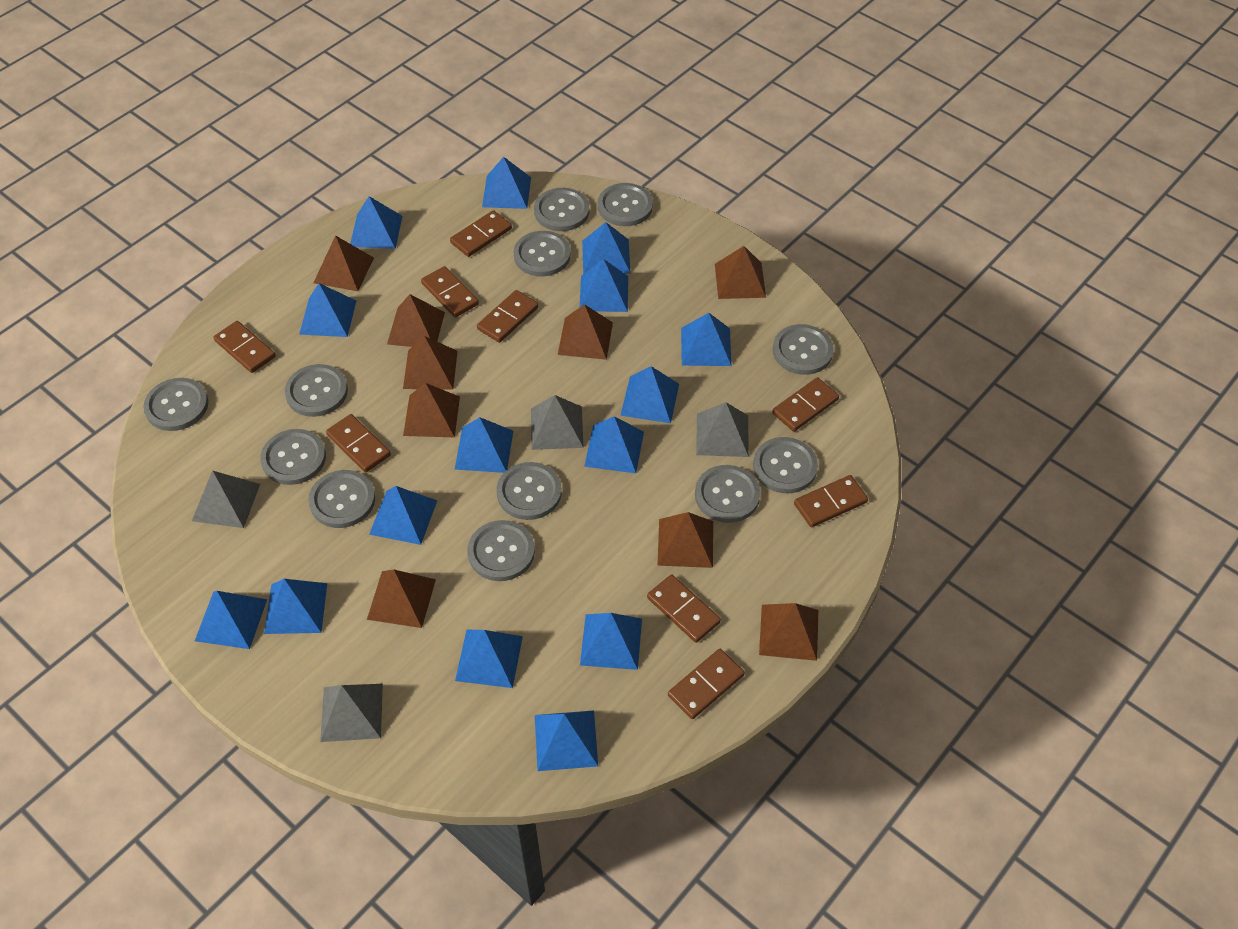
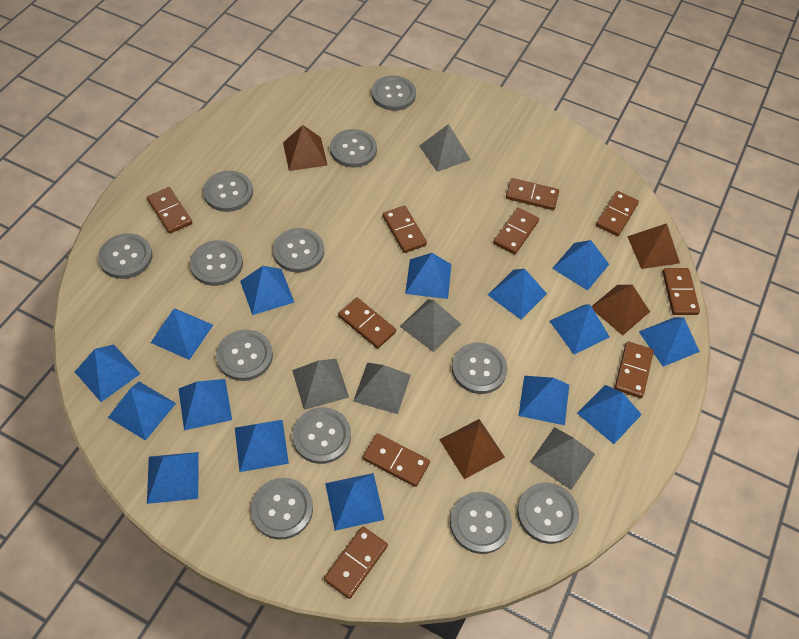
brown domino: [213,321,276,373] [326,414,391,472] [421,266,479,318] [450,210,512,257] [477,290,539,343] [647,575,721,643] [668,649,745,719] [772,377,839,432] [794,475,868,527] = 9 -> [147,187,192,234] [324,526,388,599] [338,297,396,348] [363,433,430,487] [383,205,427,253] [493,208,539,254] [506,178,559,210] [596,191,639,236] [615,341,654,398] [663,268,700,315] = 10
brown pyramid: [314,235,374,291] [367,569,436,628] [387,294,445,347] [403,336,457,390] [403,383,460,437] [558,304,613,360] [657,512,713,568] [715,246,766,299] [759,603,818,661] = 9 -> [283,125,328,171] [439,419,505,479] [591,285,650,336] [627,223,680,269] = 4
grey pyramid: [192,471,260,528] [320,684,383,742] [531,395,584,450] [696,402,749,457] = 4 -> [292,359,349,410] [353,363,411,414] [400,299,461,352] [419,124,471,172] [530,427,595,490] = 5

